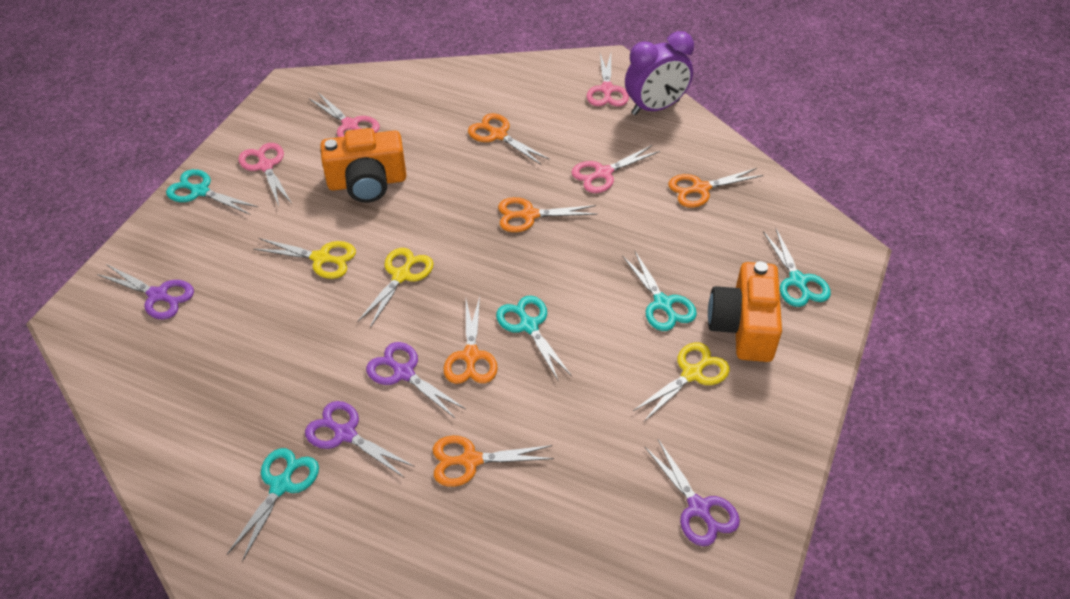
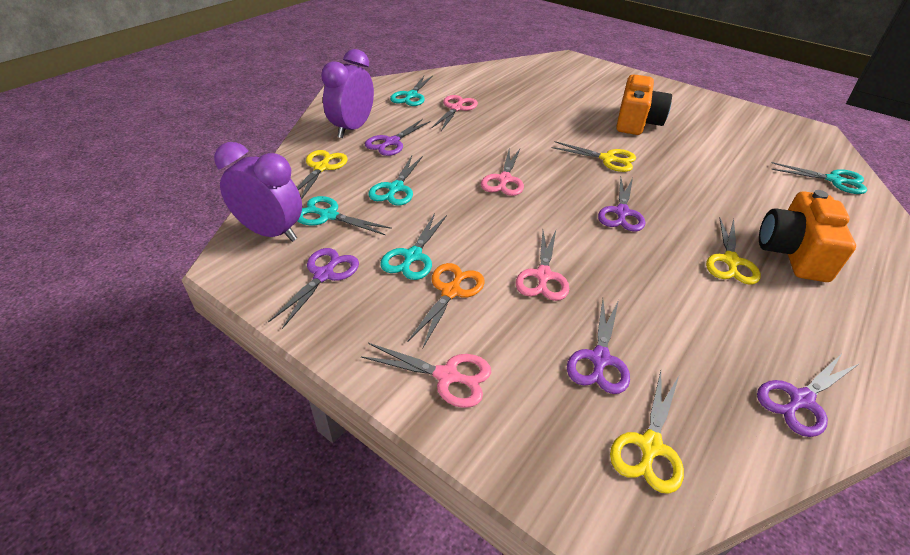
orange scissors: [433,436,554,487] [444,297,498,384] [468,113,550,165] [498,197,598,232] [668,168,763,208] = 5 -> [408,263,484,348] = 1
purple clock: [625,31,694,115] = 1 -> [214,142,302,242] [321,49,374,138] = 2
purple scissors: [97,264,194,319] [305,401,414,477] [366,342,466,418] [644,439,740,546] = 4 -> [268,248,359,329] [365,119,431,156] [567,299,630,394] [598,177,645,232] [757,355,860,437] = 5
yellow scissors: [253,238,356,279] [357,248,434,328] [633,342,730,421] = 3 -> [297,150,348,200] [551,141,636,172] [610,371,684,494] [706,217,761,285] = 4

